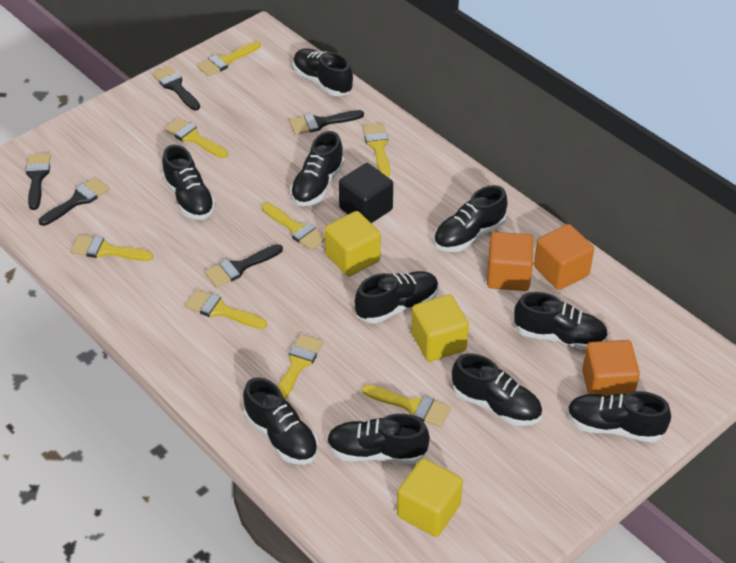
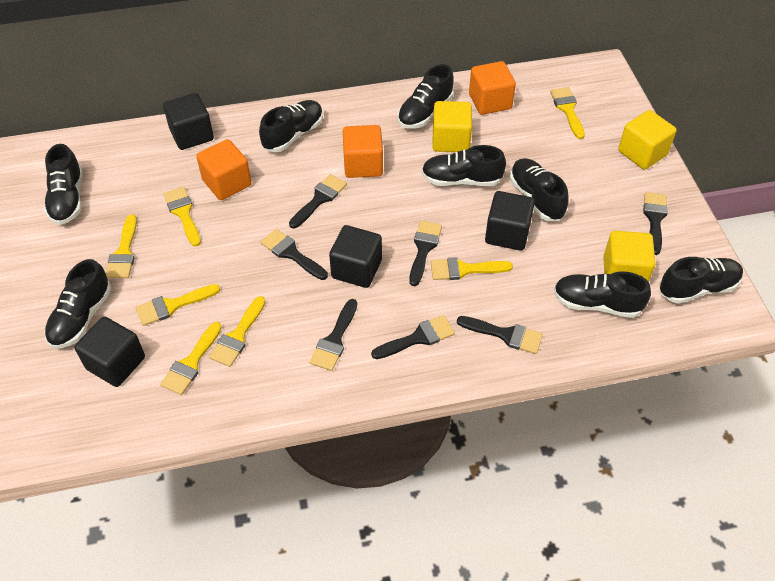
black brush: [25,153,51,210] [39,177,110,226] [152,66,200,110] [205,244,283,287] [289,110,364,135] = 5 -> [261,229,328,280] [289,174,347,229] [309,299,357,371] [371,315,455,359] [409,221,442,286] [457,316,543,354] [643,192,668,255] = 7
black cube: [339,163,393,223] = 1 -> [74,316,145,387] [163,93,214,150] [329,225,382,288] [485,191,535,251] = 4
black shoe: [162,145,216,220] [243,377,318,465] [290,131,344,206] [293,48,353,96] [327,414,430,464] [355,271,439,324] [434,185,507,252] [452,353,542,426] [514,292,608,350] [567,391,671,443] = 10 -> [44,144,83,225] [44,259,111,349] [259,100,323,152] [398,64,454,129] [421,145,506,186] [510,158,569,221] [554,271,651,318] [660,257,743,304] = 8
yellow brush: [71,235,153,261] [164,118,228,158] [185,290,267,329] [197,41,261,77] [262,203,325,250] [277,334,323,400] [362,385,451,427] [363,123,390,177] = 8 -> [106,215,137,278] [136,284,220,326] [160,322,222,395] [163,187,201,247] [209,296,266,367] [431,257,513,280] [550,87,585,139] = 7

